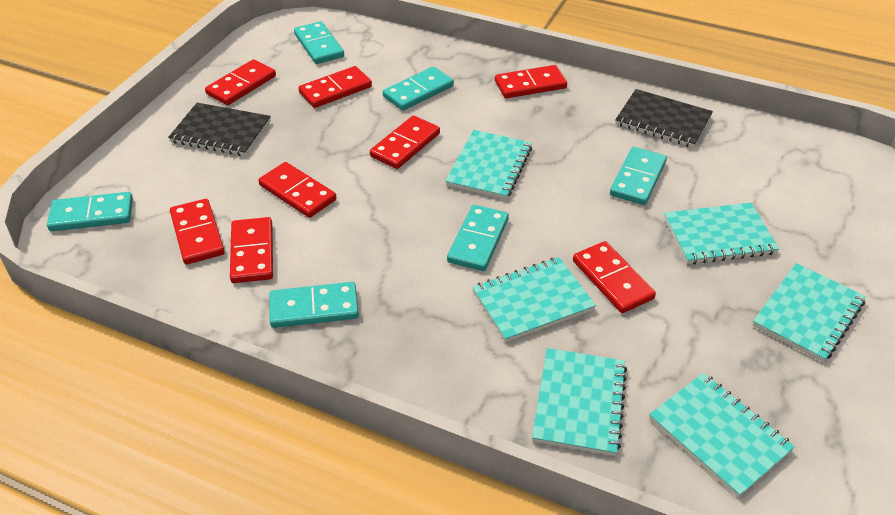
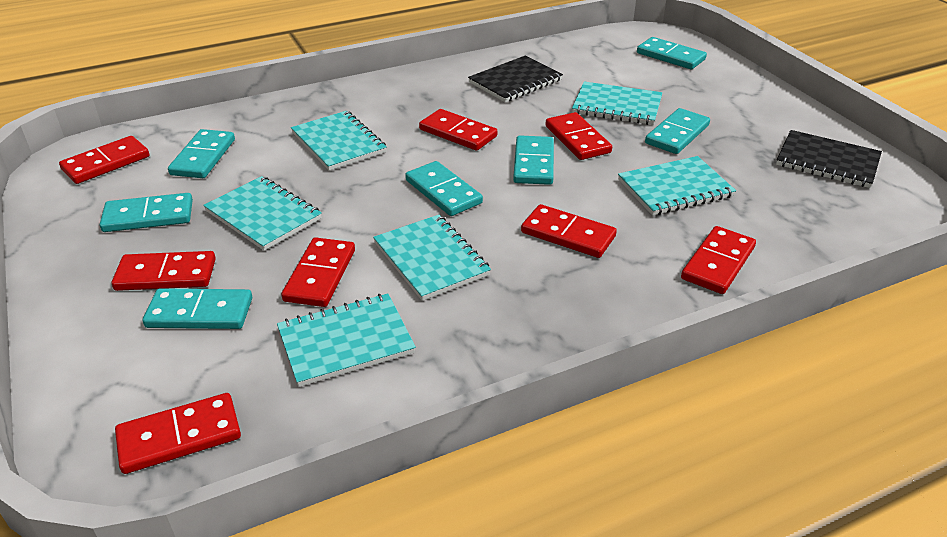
turquoise domino: [47,192,133,231] [269,282,359,328] [294,21,344,64] [383,66,454,111] [447,205,509,271] [610,147,667,205] = 6 -> [100,193,193,232] [143,288,252,329] [168,129,235,178] [405,161,483,216] [513,135,554,185] [637,37,707,69] [645,108,710,154] = 7

